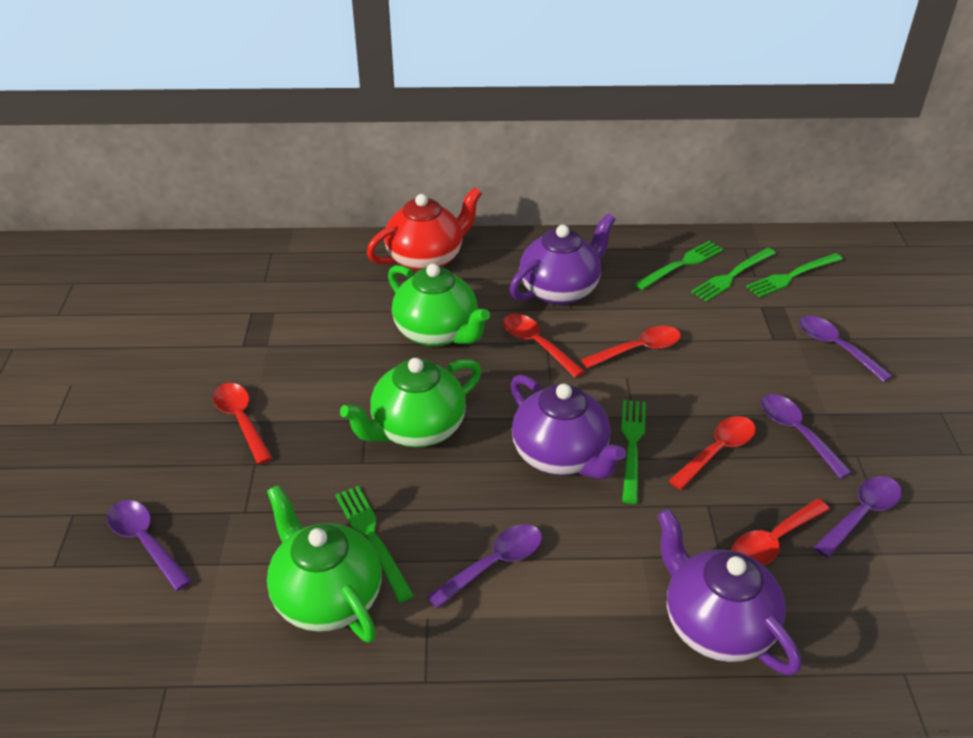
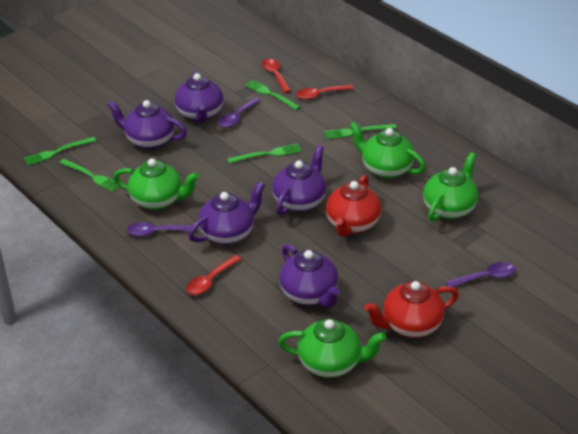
green teapot: [267,485,382,643] [340,358,482,447] [388,263,490,347] = 3 -> [113,158,199,210] [278,319,386,378] [349,122,425,179] [423,152,478,222] = 4
purple spoon: [107,500,192,591] [427,524,542,609] [761,394,852,479] [799,316,893,382] [814,476,902,558] = 5 -> [126,222,196,237] [218,98,260,128] [446,262,516,287] = 3
purple teapot: [509,214,616,305] [511,375,626,479] [657,509,801,675] = 3 -> [107,100,187,149] [175,71,223,123] [188,182,266,245] [272,145,326,215] [279,244,340,308] = 5
red spoon: [213,383,273,464] [503,314,585,378] [581,326,681,368] [669,416,756,490] [732,499,830,565] = 5 -> [186,255,242,295] [262,59,291,93] [296,85,354,100] = 3
red teapot: [367,187,482,272] = 1 -> [326,175,381,237] [364,281,459,338] = 2

